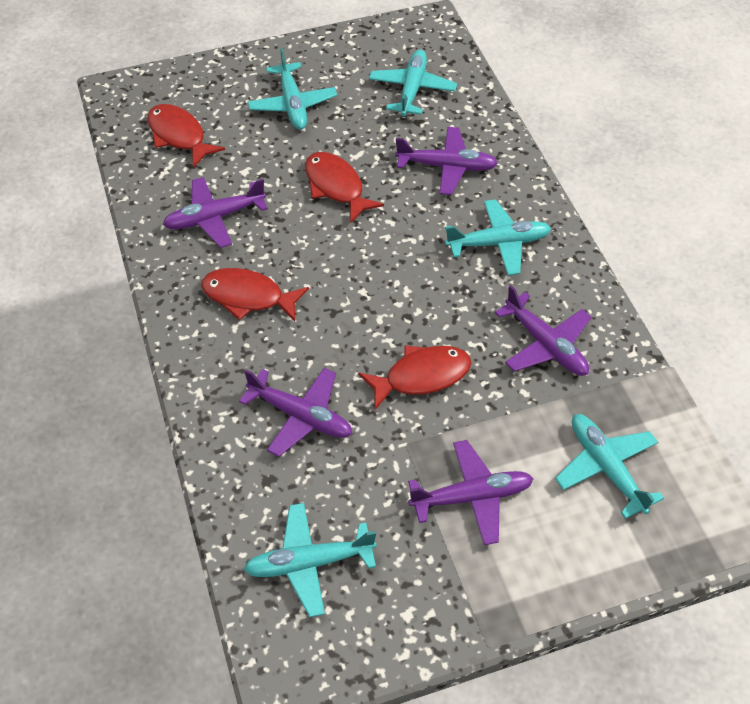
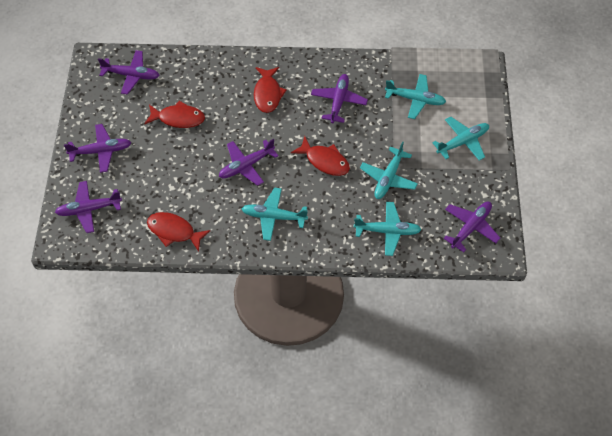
purple plane: [163,177,268,248] [239,368,352,457] [395,127,498,195] [408,440,534,545] [495,285,591,376] = 5 -> [55,181,122,233] [64,124,131,173] [98,50,160,95] [219,139,279,186] [311,74,368,123] [443,201,500,252] = 6

